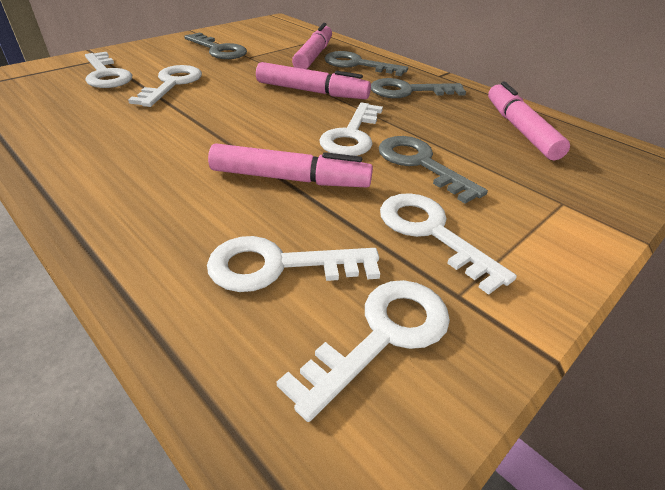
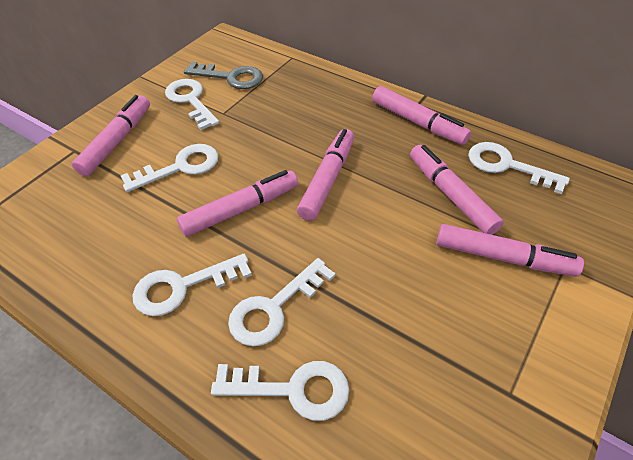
grey key: [184,32,247,59] [325,51,408,76] [371,78,466,98] [379,136,488,204] = 4 -> [184,62,263,89] = 1
pink marker: [208,143,373,187] [256,62,371,99] [292,23,332,69] [488,82,570,161] = 4 -> [72,95,150,176] [177,170,298,237] [297,129,354,221] [372,86,471,145] [410,145,504,235] [437,224,584,277] = 6

